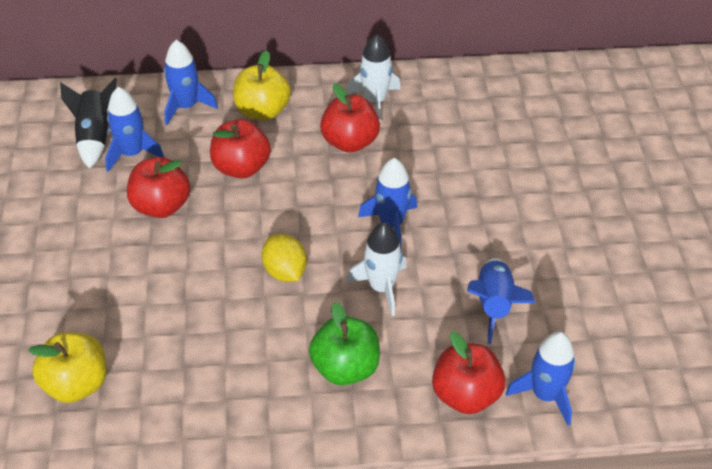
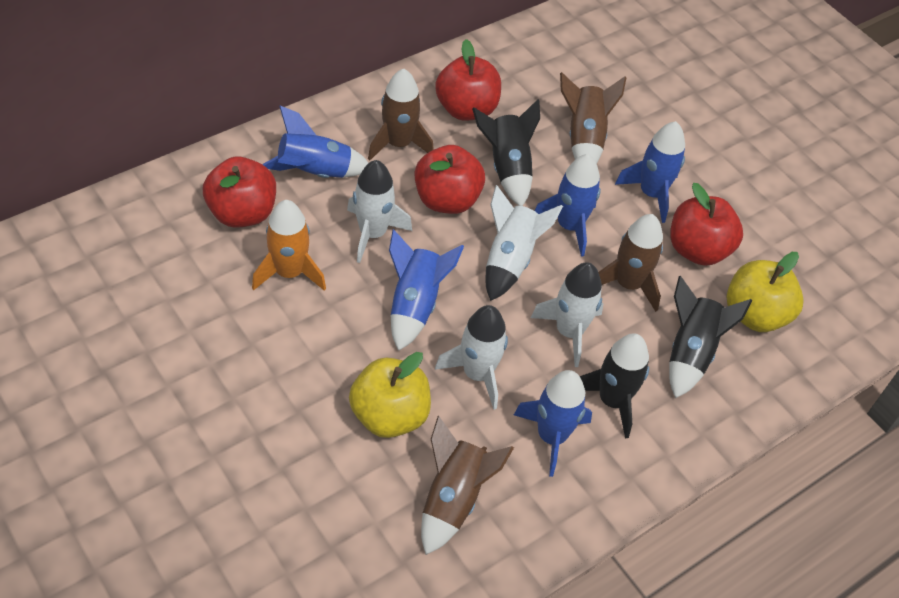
black rocket: [60,78,117,169] = 1 -> [472,99,540,206] [580,333,649,439] [669,276,752,398] = 3
brown rocket: none = 0 -> [368,69,434,161] [421,416,514,555] [560,72,627,164] [598,214,663,312] = 4
green apple: [309,302,380,385] = 1 -> none = 0
orange rocket: none = 0 -> [252,200,326,291] = 1
white rocket: [346,34,401,123] [346,223,407,316] = 2 -> [347,160,412,263] [435,305,508,410] [486,185,563,301] [530,262,603,367] = 4
yellow lemon: [261,234,307,282] = 1 -> none = 0

